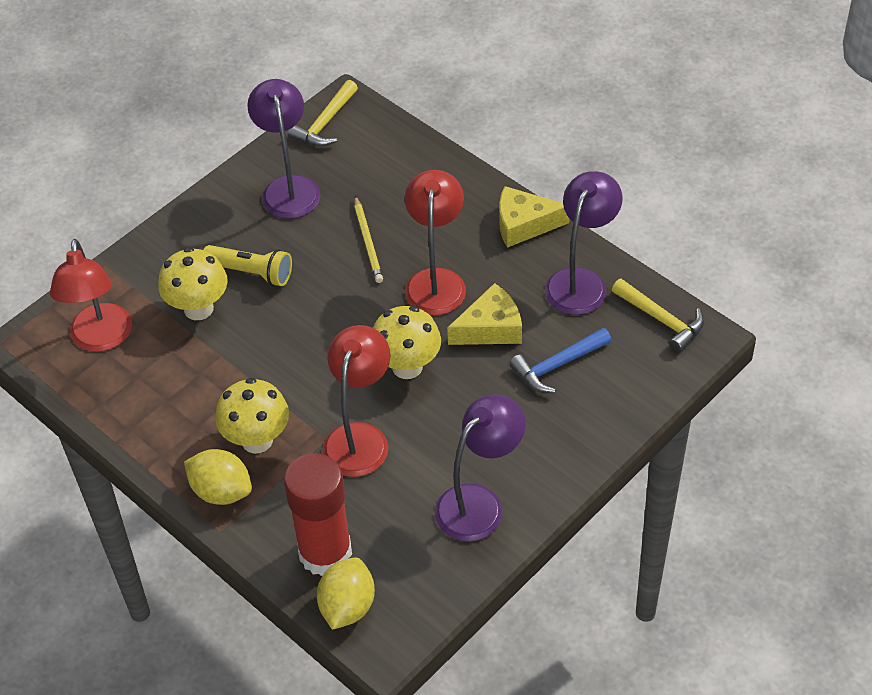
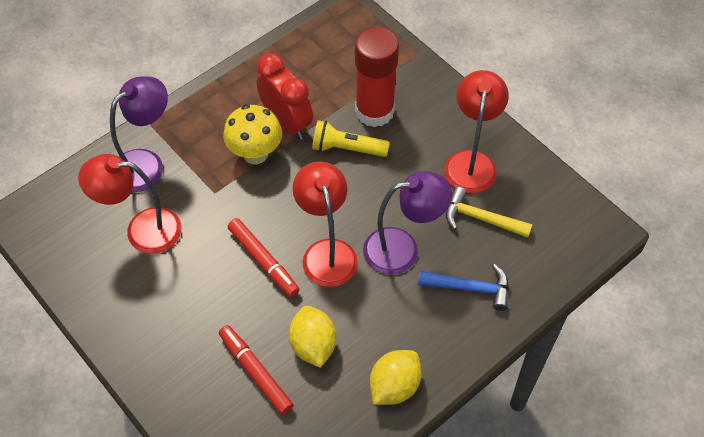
purple lamp: [247,79,321,219] [435,394,526,541] [545,171,622,315] = 3 -> [110,76,168,192] [363,171,452,275] = 2
red clock: none = 0 -> [256,53,313,140] = 1
red marker: none = 0 -> [219,325,294,415] [228,218,300,297] = 2
yellow cheese: [447,283,522,345] [499,186,570,248] = 2 -> none = 0
yellow hammer: [288,80,358,146] [612,279,704,353] = 2 -> [446,187,533,238] = 1
yellow mushroom: [158,247,228,320] [215,378,289,454] [373,306,441,379] = 3 -> [223,105,282,164] = 1
yellow pencil: [354,196,383,283] = 1 -> none = 0

